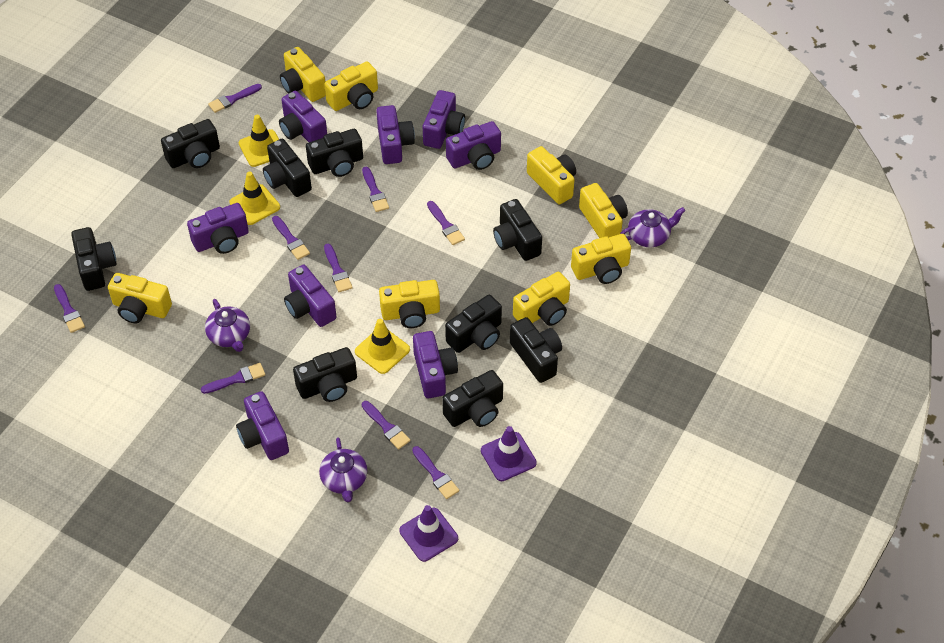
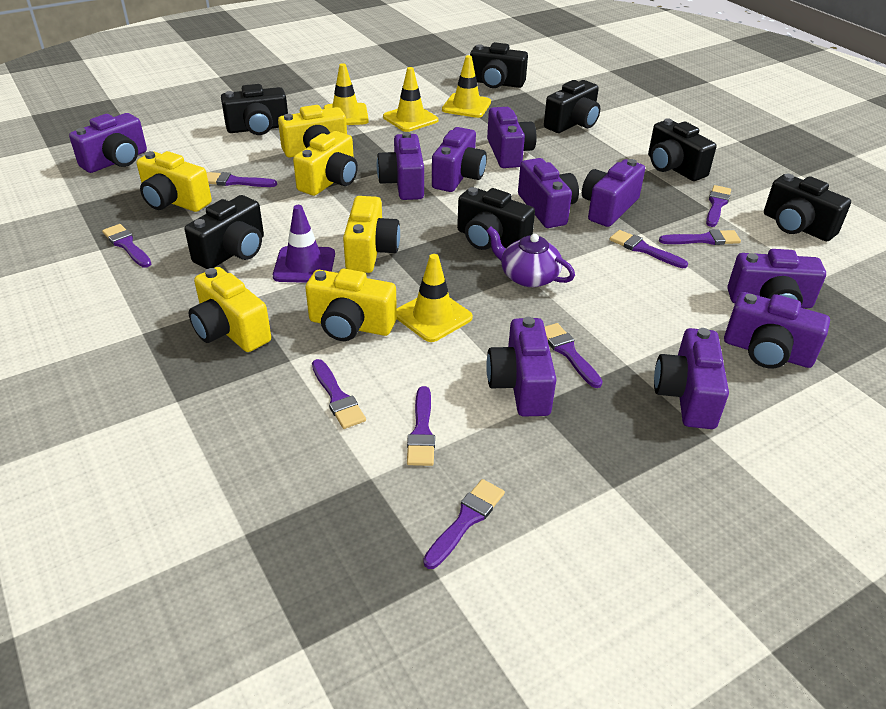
black camera: [71,227,116,291] [161,119,220,168] [263,139,312,197] [293,347,357,402] [306,129,363,177] [442,370,503,427] [445,295,502,353] [493,199,542,261] [510,317,562,383] = 9 -> [185,195,264,269] [221,84,288,135] [457,187,535,250] [470,42,528,88] [544,80,600,133] [648,118,716,181] [764,174,851,241] = 7
purple camera: [187,203,249,254] [236,391,289,460] [279,91,327,142] [284,265,337,327] [376,105,415,164] [413,331,458,398] [423,90,465,149] [446,121,501,170] = 8 -> [69,113,147,173] [377,132,424,200] [432,127,487,192] [486,317,557,417] [487,107,537,168] [518,158,579,228] [582,159,645,227] [654,328,729,429] [724,292,830,368] [727,249,826,308] = 10
purple teapot: [205,299,250,352] [319,437,367,502] [620,207,686,247] = 3 -> [486,227,575,287] = 1
purple traffic cone: [399,505,458,562] [481,426,537,481] = 2 -> [273,205,335,283] = 1
yellow camera: [108,273,172,323] [280,47,326,102] [324,61,378,111] [379,280,440,328] [513,272,570,326] [527,146,576,204] [571,234,631,284] [579,183,628,238] = 8 -> [137,151,212,212] [189,267,271,352] [278,105,347,157] [293,131,358,196] [305,269,397,341] [343,196,400,273] = 6
yellow traffic cone: [229,171,280,225] [239,115,279,167] [355,319,410,374] = 3 -> [324,63,369,125] [383,67,438,132] [397,254,473,342] [442,55,491,118] = 4

